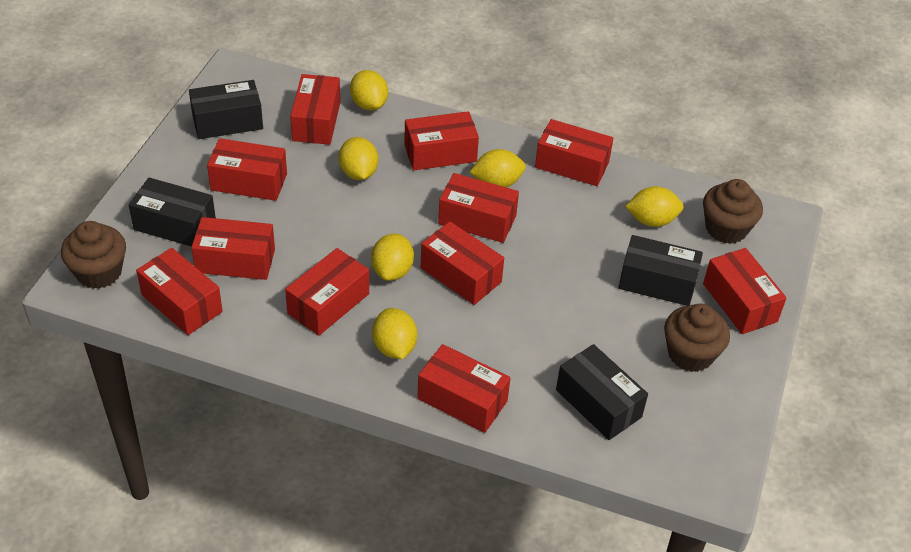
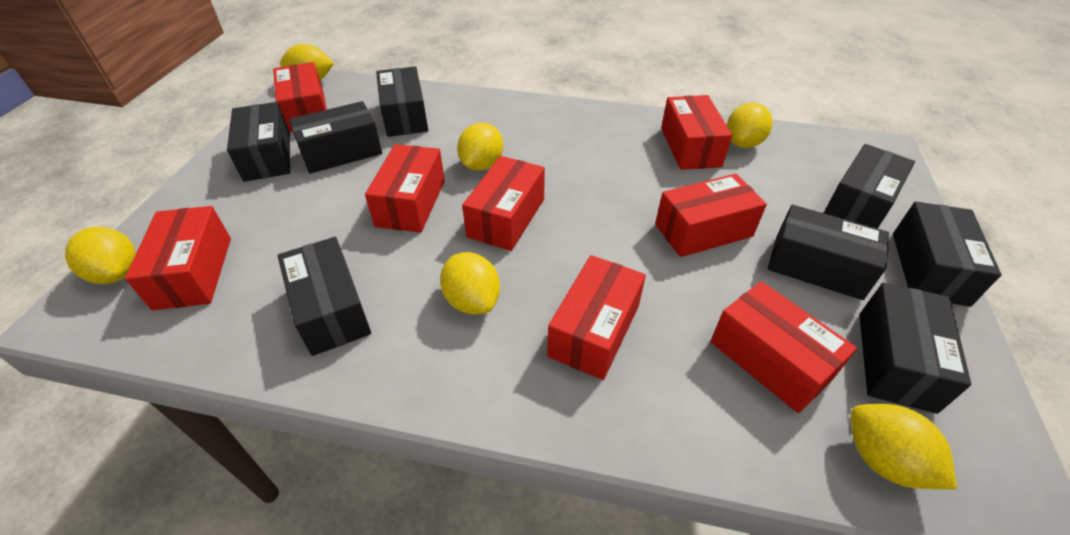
black box: [129,178,216,247] [189,80,263,139] [556,344,648,440] [619,235,703,306] = 4 -> [227,102,290,182] [278,237,371,356] [289,101,382,174] [376,66,428,137] [768,205,889,300] [824,144,915,229] [859,283,971,414] [893,202,1002,307] = 8
brown cupcake: [61,221,126,289] [664,304,730,372] [703,179,763,244] = 3 -> none = 0
red box: [136,248,223,335] [191,217,275,280] [207,138,287,201] [285,248,369,336] [290,74,340,145] [404,111,479,170] [417,344,510,433] [421,221,504,305] [438,173,519,243] [535,119,613,186] [703,248,786,334] = 11 -> [125,206,231,311] [273,62,327,132] [365,144,445,233] [462,156,545,251] [547,255,646,380] [655,174,767,257] [661,95,732,170] [710,281,857,413] = 8

